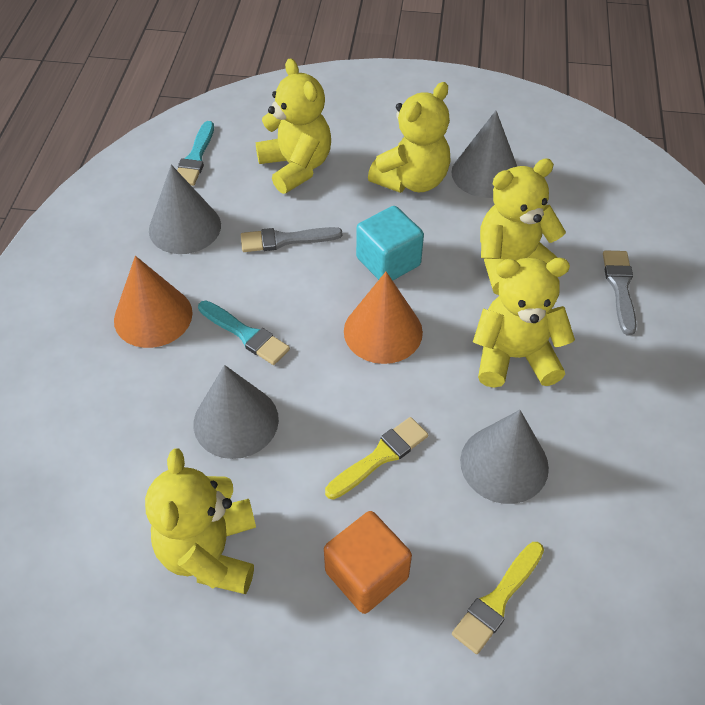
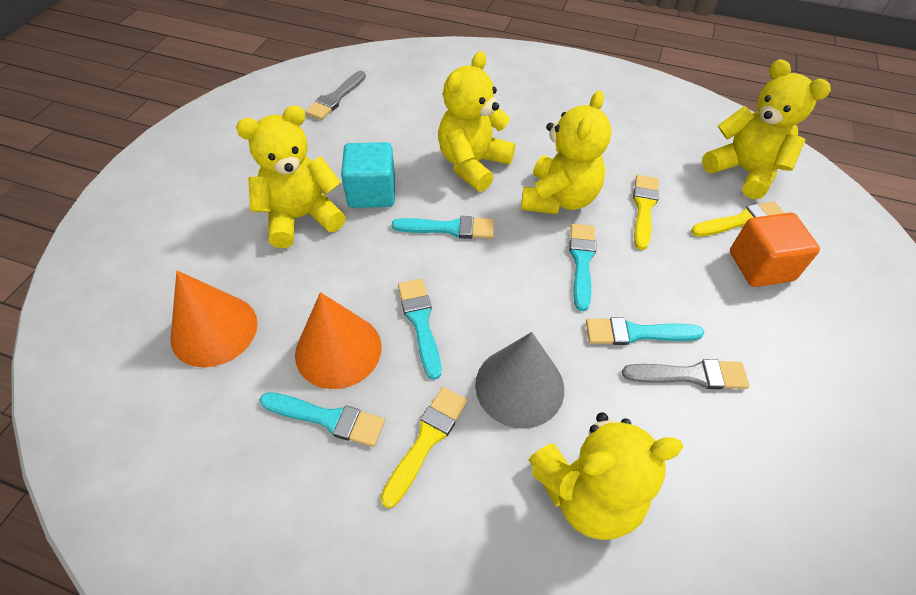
grey cone: [149,165,221,254] [194,365,279,459] [451,111,517,198] [460,410,549,504] = 4 -> [475,332,564,429] = 1
turquoise brush: [177,121,214,186] [198,301,290,365] = 2 -> [260,392,385,447] [392,216,494,239] [398,279,441,380] [569,224,596,311] [586,317,704,345] = 5
yellow brush: [325,417,428,500] [452,542,544,654] = 2 -> [381,387,467,508] [633,175,659,250] [691,201,784,236] = 3

